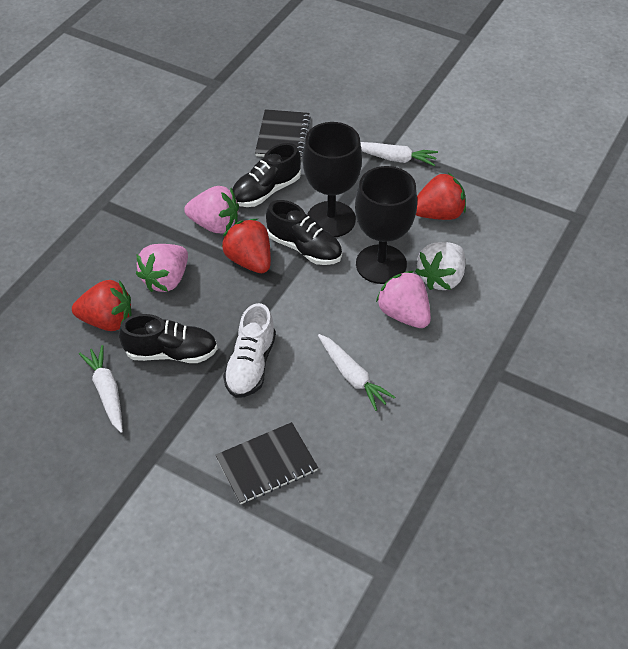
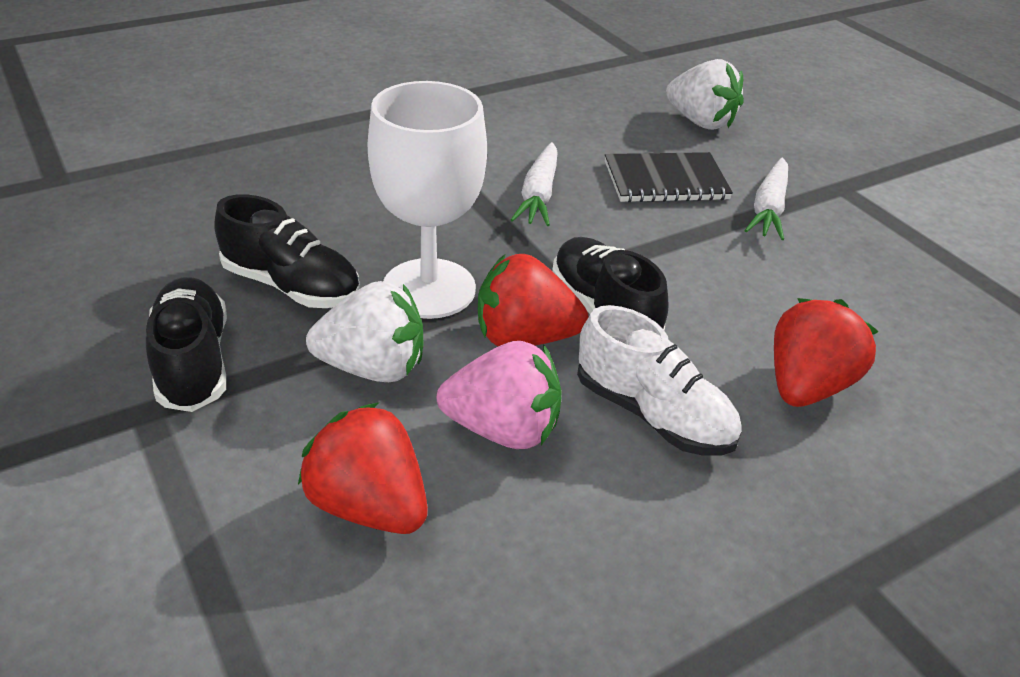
black goblet: [303,122,362,237] [355,166,417,284] = 2 -> none = 0
black notebook: [216,422,318,504] [255,109,311,157] = 2 -> [605,152,733,202] = 1
pink strawberry: [136,244,188,292] [184,186,239,233] [376,271,431,328] = 3 -> [437,341,562,449] = 1
white carrot: [79,345,123,433] [318,334,395,411] [360,142,438,166] = 3 -> [511,142,558,226] [744,158,788,240] = 2
white goblet: none = 0 -> [368,81,487,319] = 1
white strawberry: [415,242,466,290] = 1 -> [306,281,423,382] [666,59,744,130] = 2

